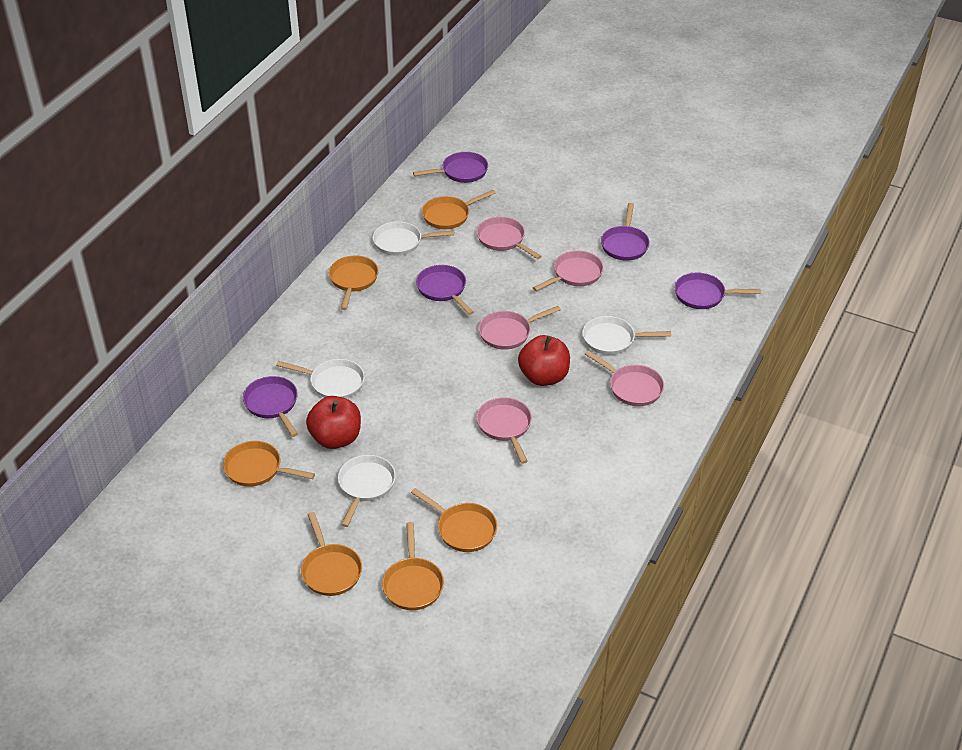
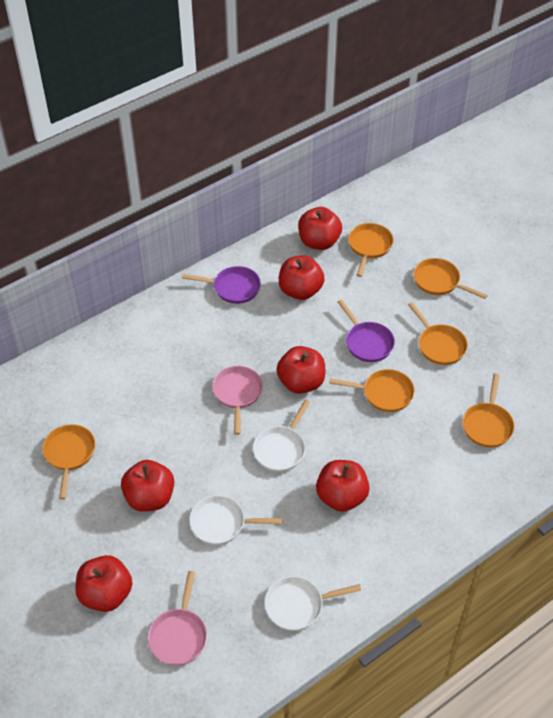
pink pan: [477,217,542,259] [477,397,532,464] [479,306,561,350] [533,251,604,291] [585,350,664,406] = 5 -> [148,571,207,666] [212,366,263,435] = 2
purple pan: [243,376,298,437] [413,152,488,183] [416,265,474,315] [601,203,650,261] [675,272,761,309] = 5 -> [182,266,261,304] [338,299,395,362] = 2
red apple: [306,396,361,449] [518,335,570,386] = 2 -> [75,555,132,612] [121,460,174,512] [277,346,325,394] [279,255,324,300] [298,207,342,250] [316,460,370,512] = 6
white pan: [276,359,365,399] [338,455,396,527] [373,221,455,256] [582,316,671,355] = 4 -> [189,495,283,545] [253,400,310,472] [265,576,361,631] = 3

